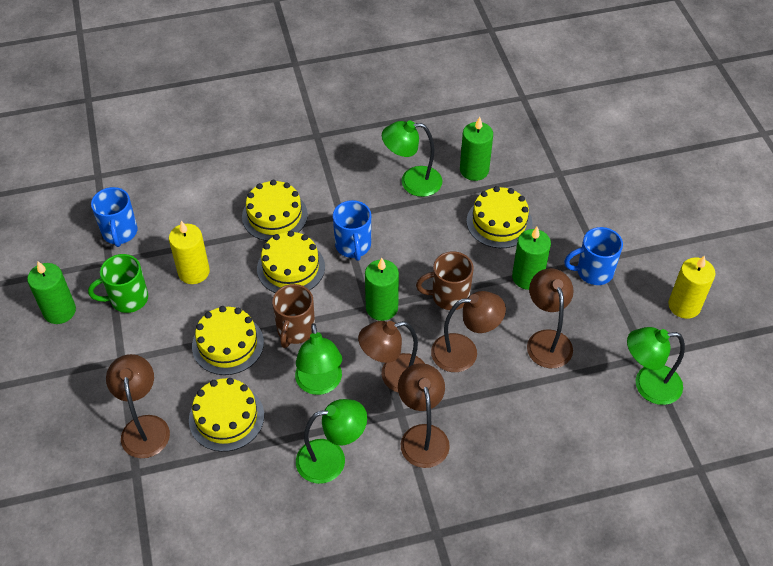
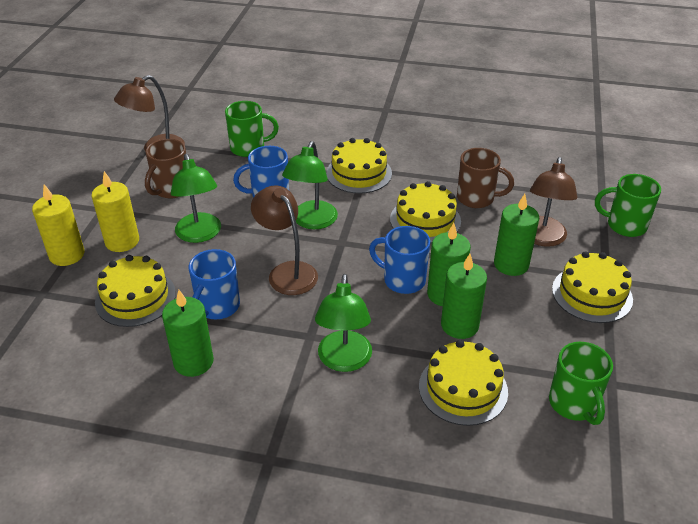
brown lamp: [106,354,170,458] [358,321,425,392] [398,363,450,468] [431,291,506,372] [527,268,574,368] = 5 -> [114,75,185,152] [251,186,318,295] [530,157,577,247] = 3
green lamp: [295,323,342,395] [296,399,367,484] [382,120,442,197] [627,327,685,405] = 4 -> [171,154,221,243] [282,141,338,229] [315,274,372,372] = 3
green mug: [88,254,148,313] = 1 -> [225,101,279,157] [549,342,613,425] [595,174,661,237] = 3

